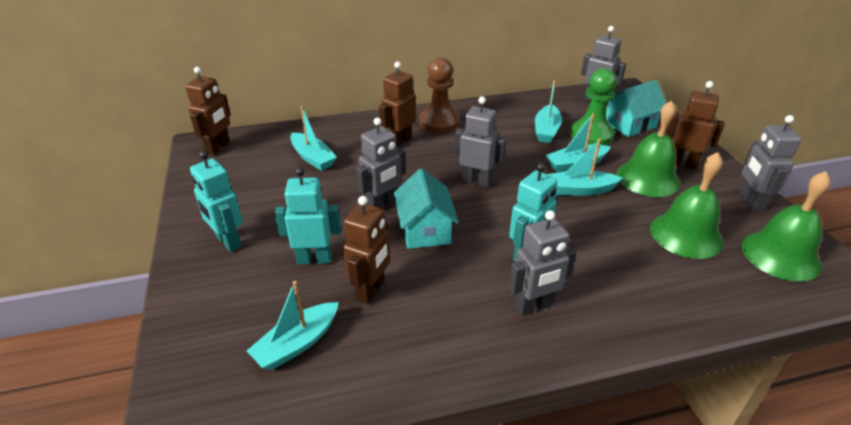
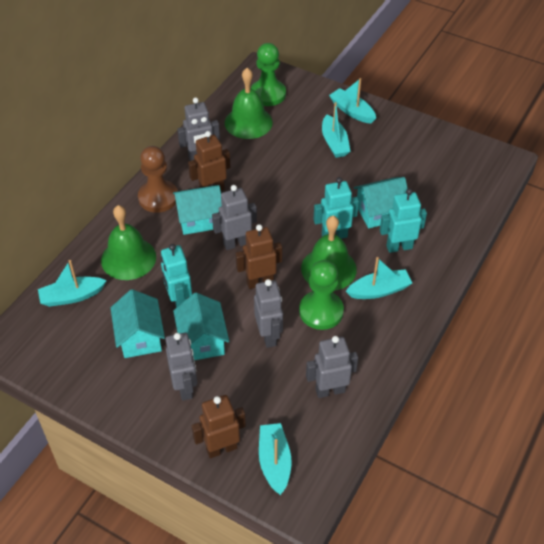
brown robot: [185,67,231,155] [343,196,390,304] [379,61,416,148] [665,81,725,170] = 4 -> [188,131,230,191] [192,395,246,458] [236,224,282,289] = 3
green pawn: [570,68,617,145] = 1 -> [251,43,286,106] [299,260,344,330] = 2
turquoise house: [394,168,459,249] [606,80,666,137] = 2 -> [111,289,165,358] [173,185,222,235] [173,293,229,360] [354,177,408,228] = 4

